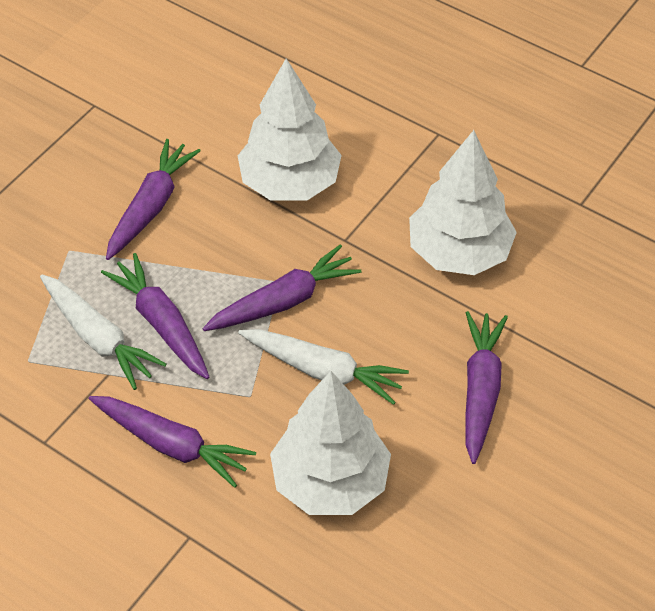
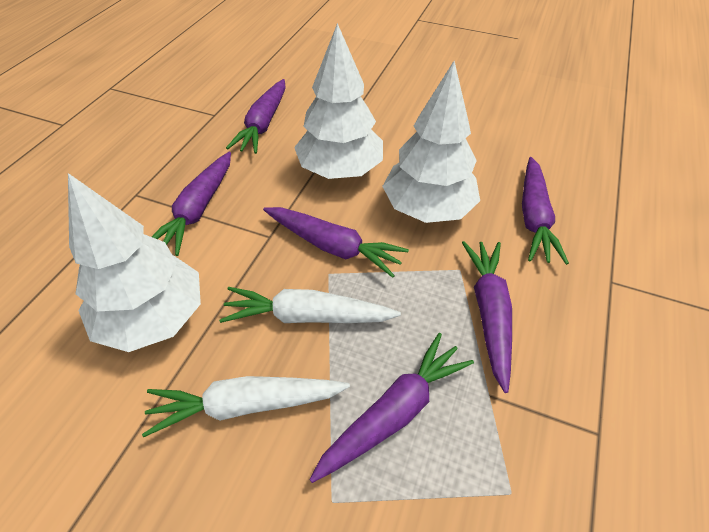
purple carrot: [89,396,256,488] [101,253,209,379] [106,139,200,260] [203,245,362,331] [465,311,508,464] = 5 -> [152,152,231,256] [226,79,286,154] [263,207,409,278] [309,333,474,483] [462,241,512,393] [522,157,569,265] = 6

